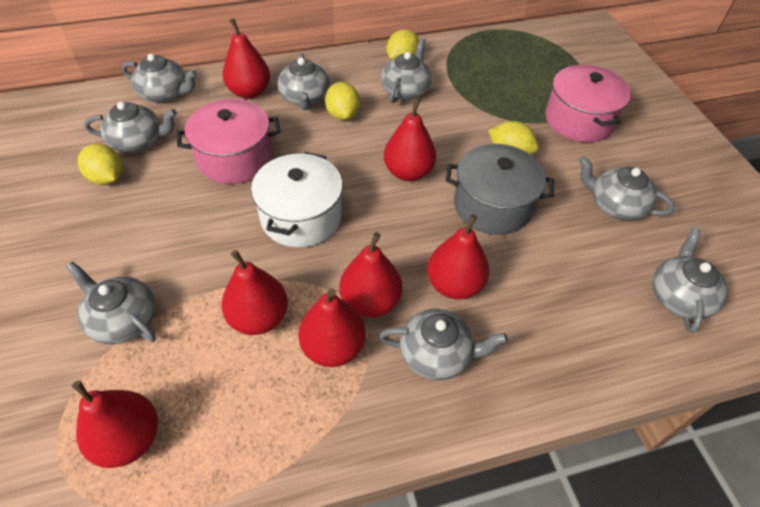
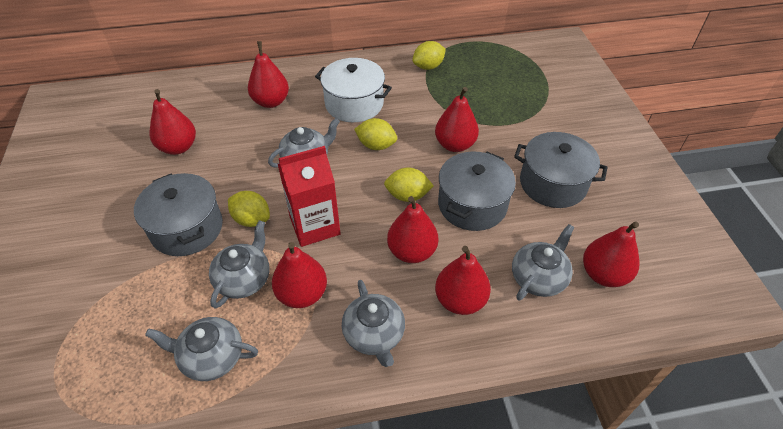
grey pot: [445,144,554,235] = 1 -> [134,173,223,256] [438,152,516,231] [514,132,607,208] = 3
grey teapot: [66,262,156,344] [84,102,177,153] [122,54,197,103] [277,53,330,110] [379,309,508,380] [381,38,432,103] [579,156,675,220] [652,227,728,333] = 8 -> [145,317,258,381] [209,220,270,309] [268,118,340,168] [342,280,405,367] [512,224,574,301] = 5
pink pot: [177,99,281,184] [545,65,631,142] = 2 -> none = 0
red carton: none = 0 -> [278,146,341,247] = 1

